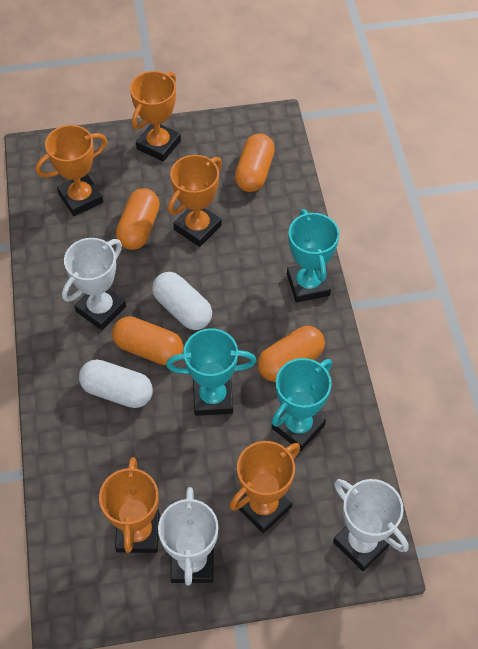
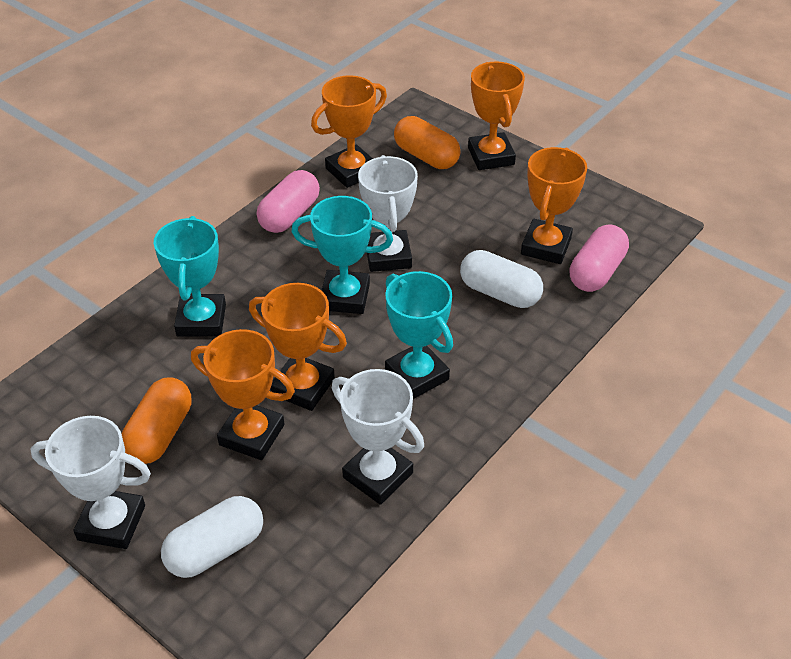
orange capsule: [112,316,183,365] [116,188,160,250] [235,134,275,192] [257,326,325,382] = 4 -> [121,377,191,464] [394,116,460,169] = 2
pink capsule: none = 0 -> [257,170,320,233] [569,225,629,292] = 2

